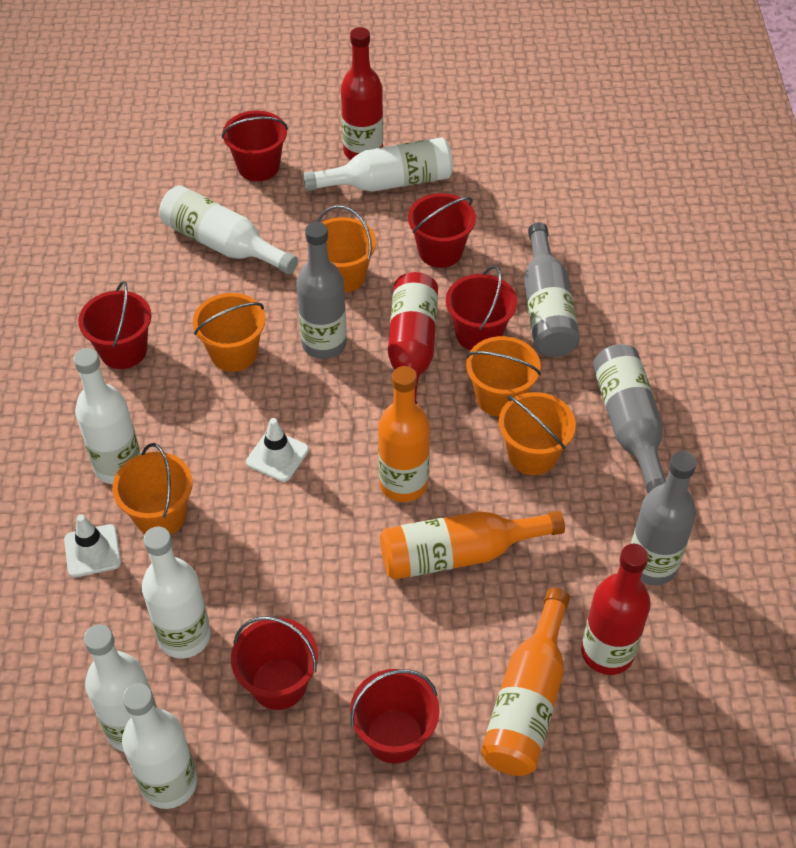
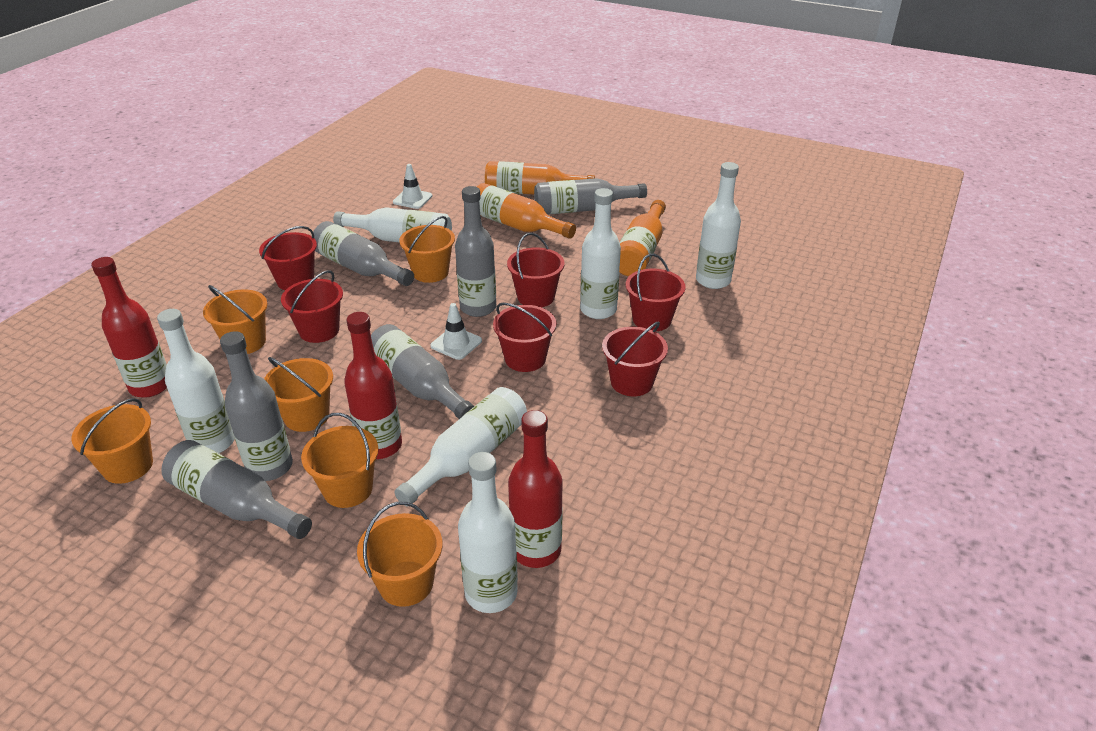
grey bottle: [296,222,347,359] [524,222,580,357] [593,344,666,493] [631,451,697,585] = 4 -> [161,440,312,539] [220,331,293,481] [313,221,414,286] [371,324,474,419] [455,186,496,317] [534,178,647,214] = 6
orange bucket: [112,443,193,535] [193,293,265,372] [307,205,376,293] [466,336,541,417] [499,392,576,475] = 5 -> [72,398,153,484] [203,285,267,354] [264,357,333,432] [301,413,379,508] [357,502,442,607] [399,216,455,283] = 6

